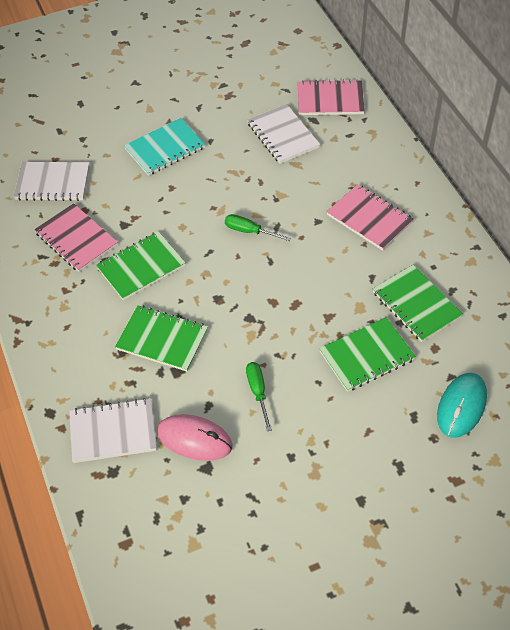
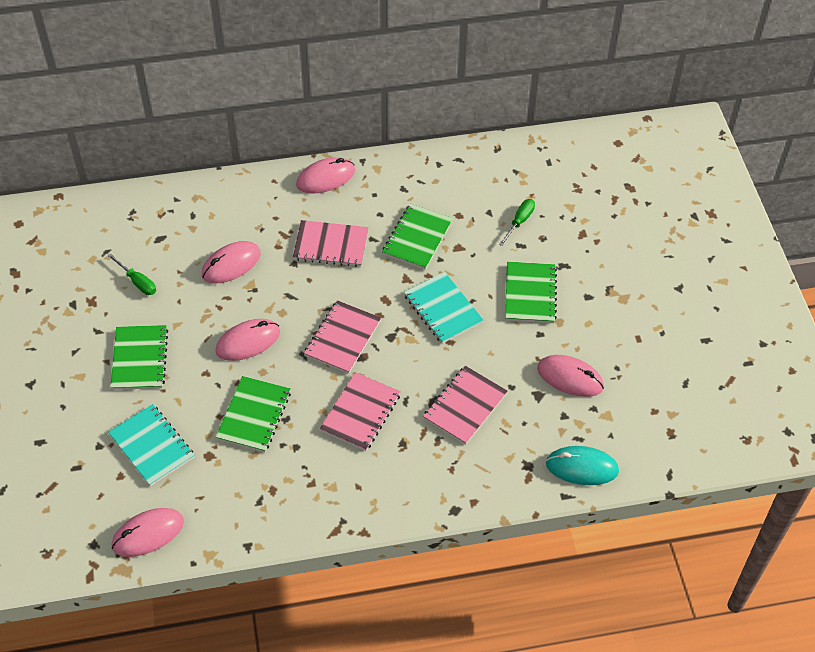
pink mouse: [157,414,233,461] = 1 -> [112,508,184,557] [201,241,261,283] [215,319,280,361] [296,157,355,194] [537,355,604,397] = 5
pink notebook: [34,203,118,272] [298,79,365,115] [327,184,414,251] = 3 -> [293,220,368,267] [304,300,381,374] [320,372,401,451] [423,366,508,445] = 4
turquoise notebook: [124,118,206,176] = 1 -> [108,404,195,486] [404,272,484,344] = 2
white notebook: [14,162,89,201] [69,398,157,463] [247,104,320,164] = 3 -> none = 0

